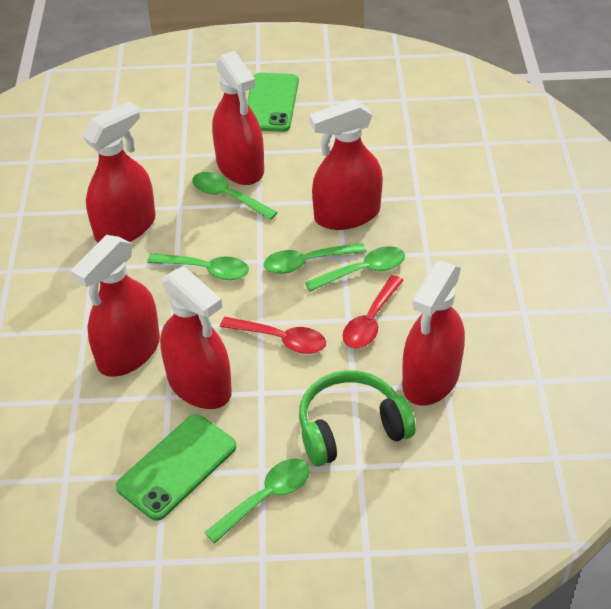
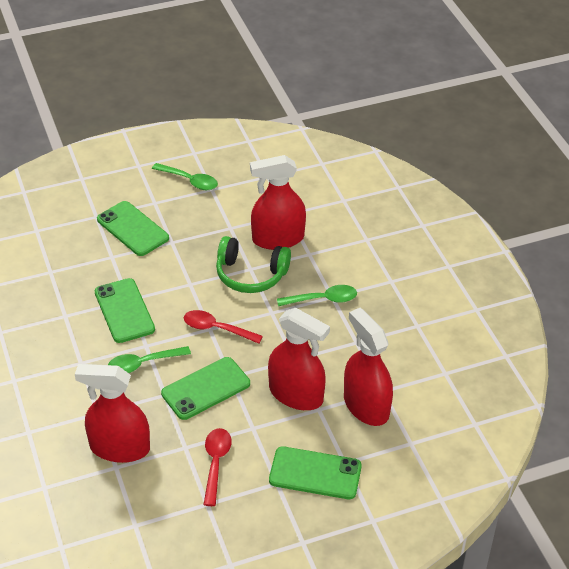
green phone: [116,414,236,521] [247,73,299,132] = 2 -> [94,278,155,343] [97,201,169,256] [161,357,250,420] [269,446,362,499] = 4
green spoon: [147,253,249,280] [192,172,278,220] [204,459,310,544] [264,243,366,274] [305,246,405,292] = 5 -> [108,346,191,373] [152,163,218,190] [277,285,357,306] = 3
red spray bottle: [71,235,160,377] [82,101,155,243] [160,266,232,409] [212,51,264,185] [309,99,383,230] [402,261,465,406] = 6 -> [75,364,150,463] [250,155,306,250] [268,308,330,410] [344,308,393,426] = 4

